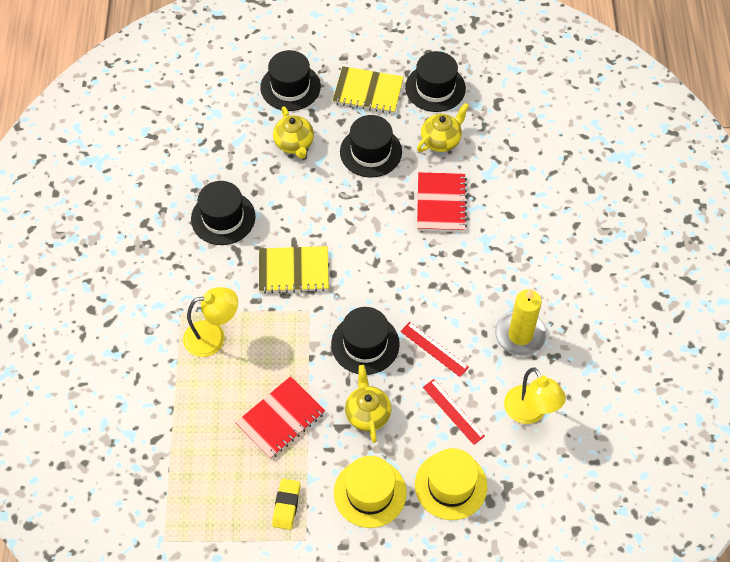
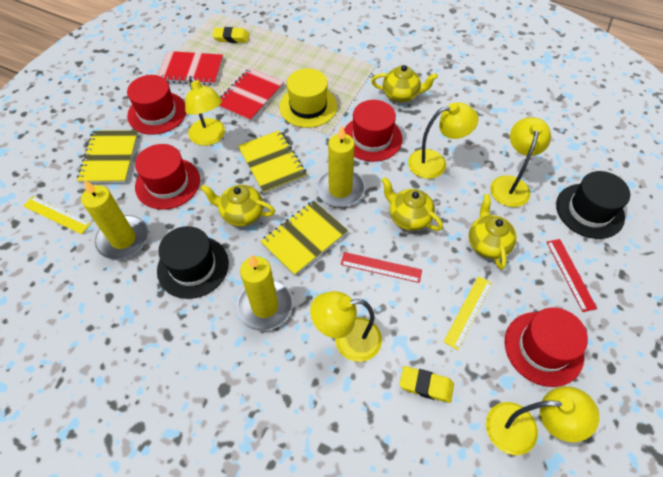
black hat: [191,181,255,245] [260,50,321,111] [331,307,400,375] [340,115,402,178] [405,51,466,112] = 5 -> [157,226,229,299] [556,171,630,239] = 2
red hat: none = 0 -> [127,75,186,135] [135,144,200,209] [344,100,403,162] [505,308,588,387] = 4
yellow candle: [495,288,547,356] = 1 -> [81,179,148,260] [236,255,293,331] [316,126,365,207] = 3
yellow eraser: [272,479,300,530] = 1 -> [213,27,249,43] [399,366,454,403] = 2
yellow hat: [334,456,407,528] [415,448,487,520] = 2 -> [279,69,337,128] = 1
yellow lamp: [183,287,238,357] [504,368,566,424] = 2 -> [185,76,225,146] [310,291,382,362] [408,102,478,179] [486,386,599,455] [490,117,551,207] = 5
yellow notebook: [259,246,329,294] [332,66,404,114] = 2 -> [77,130,138,183] [238,130,307,194] [260,201,348,276] = 3
yellow ruler: none = 0 -> [23,196,91,234] [443,276,493,350] = 2
yellow teapot: [273,106,314,159] [345,365,391,443] [417,103,469,152] = 3 -> [200,185,275,226] [371,65,438,102] [381,177,443,231] [469,194,517,270] = 4

